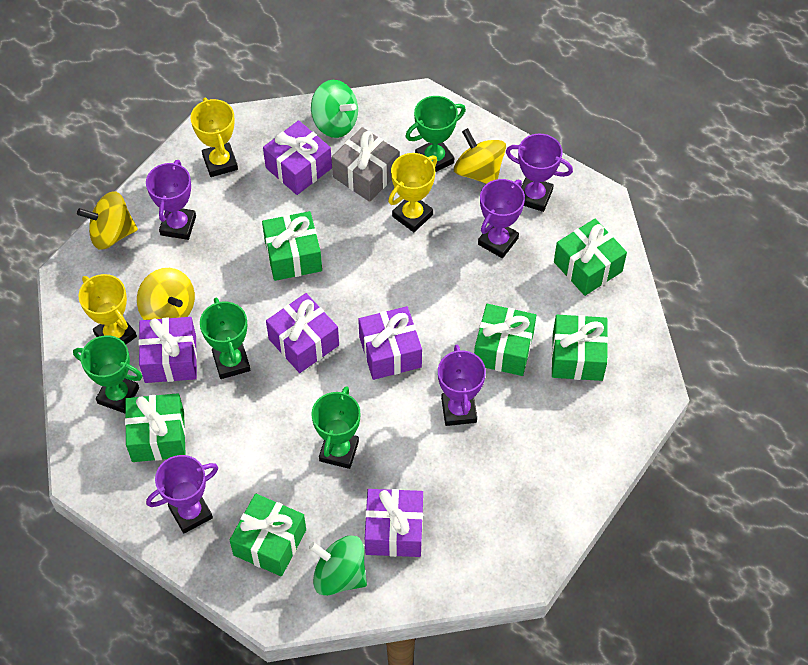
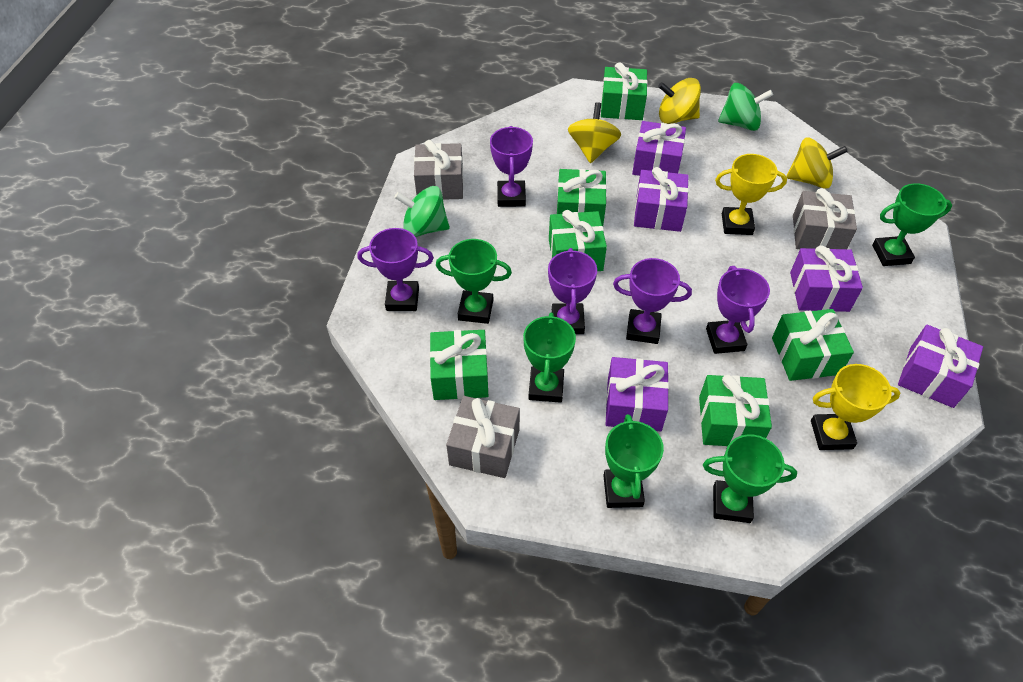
green trophy: [73,335,143,413] [200,298,250,379] [312,386,360,469] [406,96,466,172] = 4 -> [436,239,512,324] [523,313,576,403] [603,414,664,508] [703,434,797,523] [872,183,952,266] = 5
grey gift: [332,127,399,202] = 1 -> [414,140,464,200] [446,396,520,478] [793,188,857,249] = 3
yellow trophy: [79,274,137,344] [190,98,238,177] [388,153,437,232] = 3 -> [715,154,787,235] [811,364,901,450] = 2

